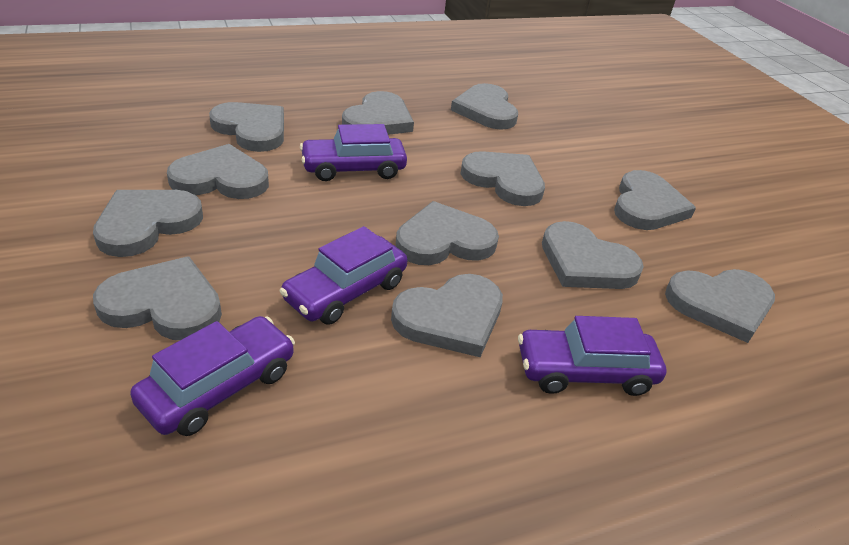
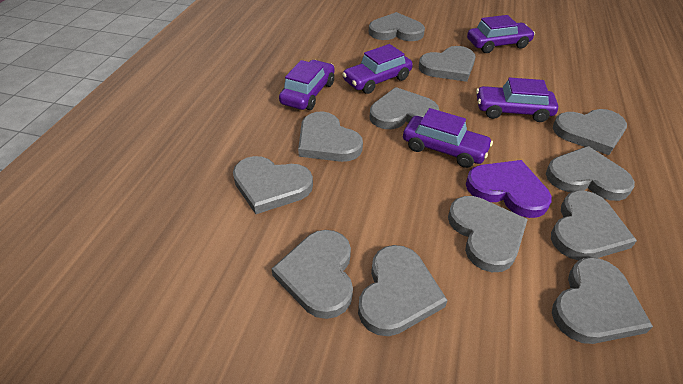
purple car: [130,316,295,436] [279,226,407,325] [300,124,407,181] [518,316,667,396] = 4 -> [279,60,335,110] [342,44,413,94] [403,108,493,168] [467,15,535,53] [476,78,558,122] = 5
purple heart: none = 0 -> [466,160,552,218] = 1

